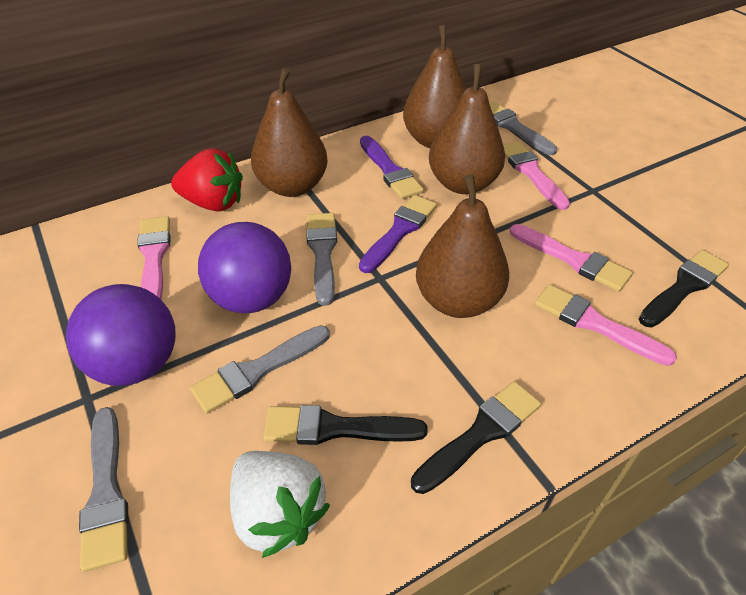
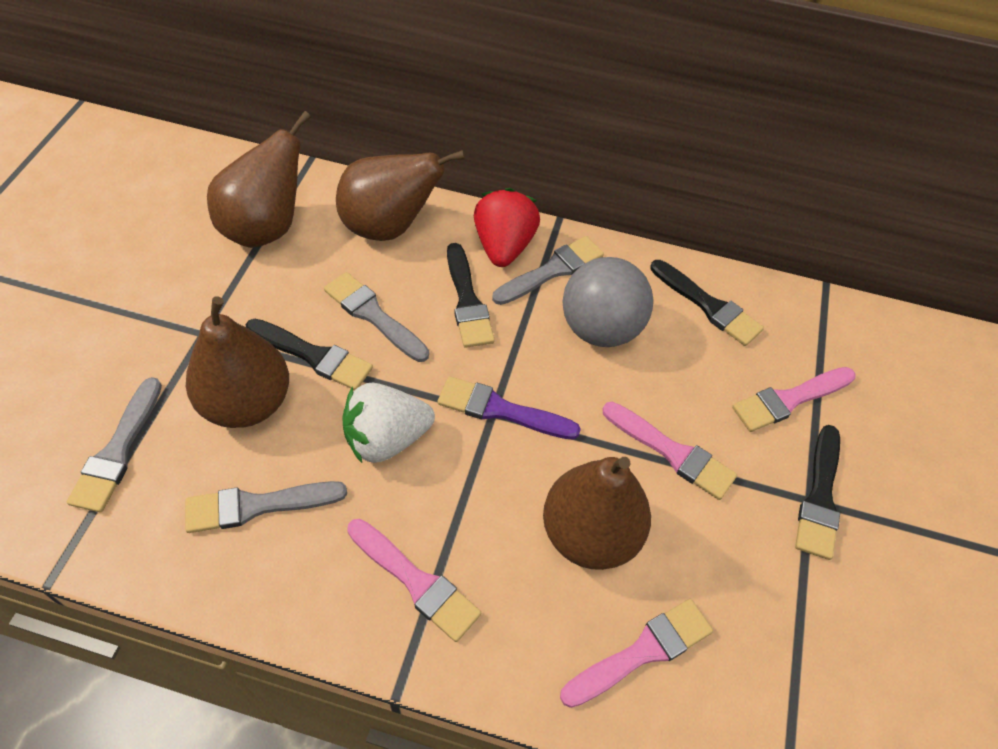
black brush: [263,405,428,445] [411,381,541,494] [639,250,729,328] = 3 -> [246,319,373,390] [447,243,495,348] [651,260,764,346] [795,425,840,560] = 4
grey ball: none = 0 -> [562,257,653,347] = 1
purple ball: [66,284,176,386] [198,222,291,313] = 2 -> none = 0
purple brush: [359,195,437,273] [360,136,424,199] = 2 -> [438,376,581,440] = 1

